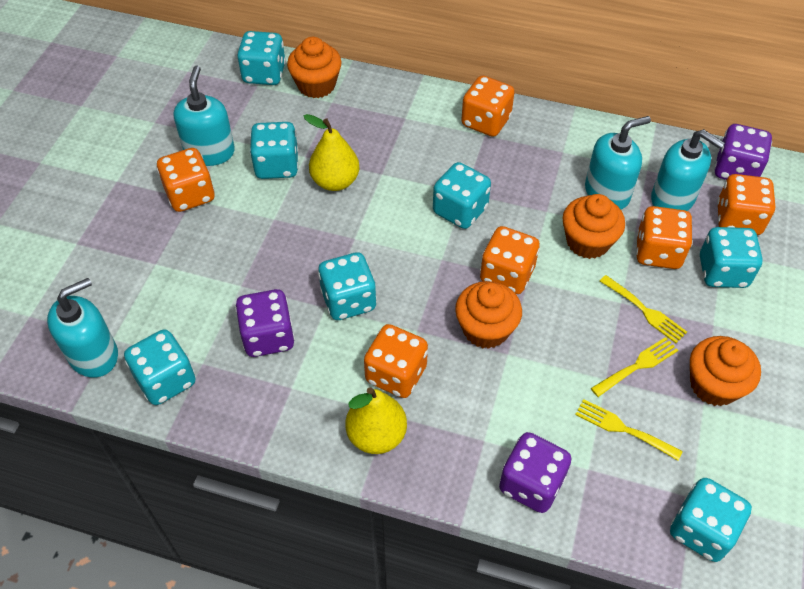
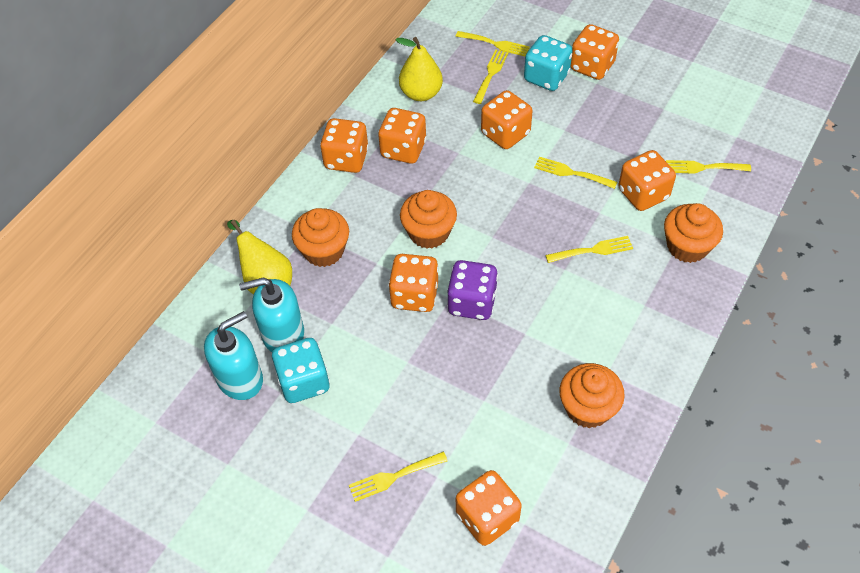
orange dice: [156,148,215,212] [364,324,428,398] [461,76,515,137] [480,226,540,294] [636,206,693,269] [717,174,776,235] = 6 -> [320,118,369,173] [378,108,427,164] [388,254,439,312] [456,470,522,546] [481,90,533,149] [571,24,619,80] [618,150,676,211] = 7
purple dice: [235,289,295,357] [499,432,572,513] [714,124,772,180] = 3 -> [447,260,498,320] = 1
turquoise dice: [124,329,196,405] [237,31,286,85] [250,122,299,179] [318,252,377,320] [433,162,491,229] [670,478,752,562] [700,227,763,288] = 7 -> [272,338,330,403] [524,35,573,91] = 2
turquoise soap dispenser: [47,278,118,378] [174,65,235,166] [585,116,651,210] [651,129,725,211] = 4 -> [204,311,263,400] [239,277,304,352] = 2
yellow fork: [575,399,683,461] [591,337,678,397] [600,275,687,343] = 3 -> [349,452,448,502] [455,31,530,56] [473,49,508,104] [534,157,617,189] [545,236,633,263] [666,160,751,174] = 6

